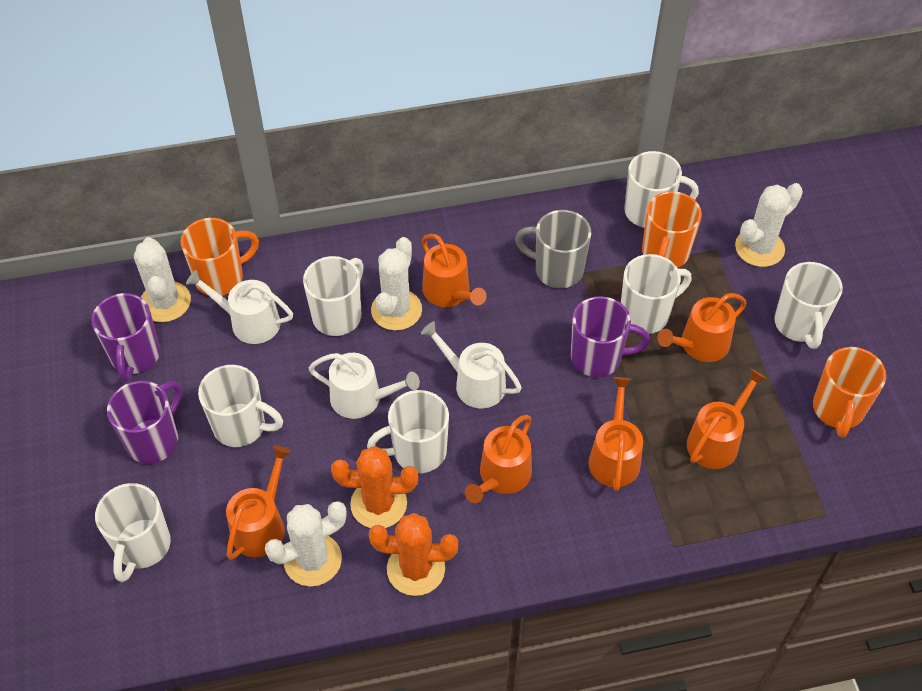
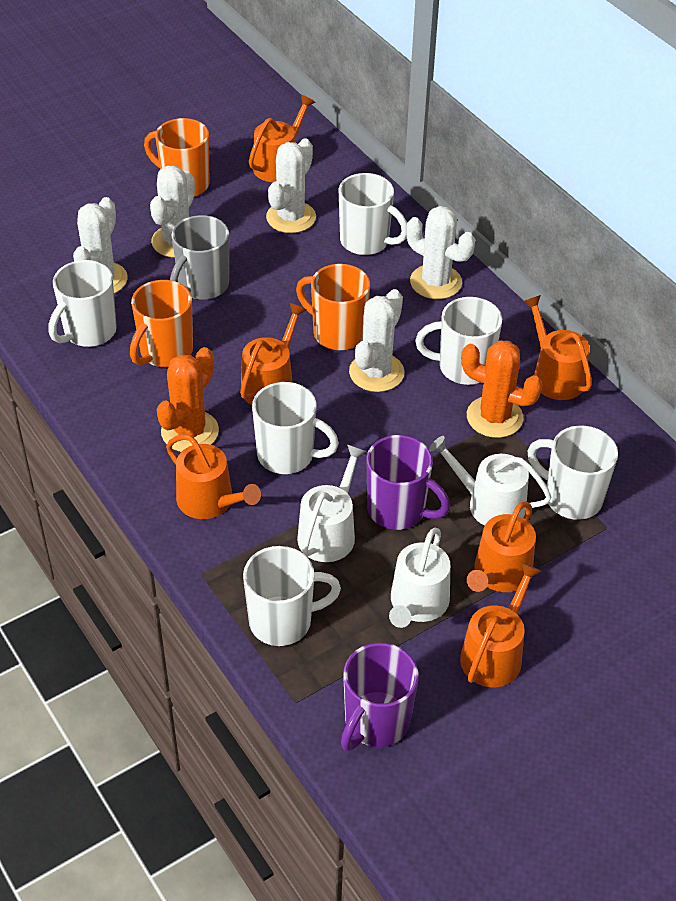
purple mug: [92,293,160,382] [107,381,182,464] [571,296,650,377] = 3 -> [341,643,419,751] [366,435,450,530] = 2
white cactus: [134,237,191,322] [265,501,347,586] [371,237,422,331] [735,183,803,267] = 4 -> [73,197,128,294] [150,166,195,258] [266,139,316,233] [349,289,404,392] [406,206,475,299] = 5
white mug: [95,483,171,582] [198,365,283,447] [303,256,364,336] [367,390,449,473] [621,254,691,334] [624,151,699,228] [774,262,843,349] = 7 -> [48,260,117,347] [243,546,341,646] [252,382,339,474] [339,173,407,255] [415,297,502,385] [527,426,618,520] = 6

